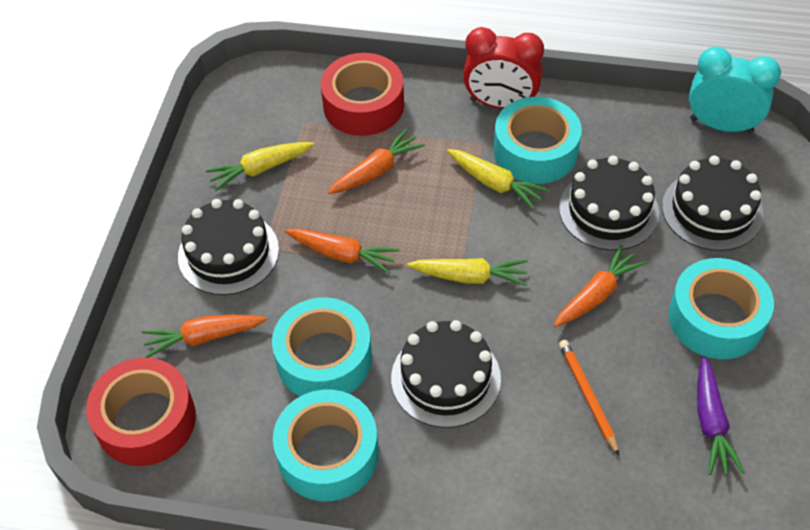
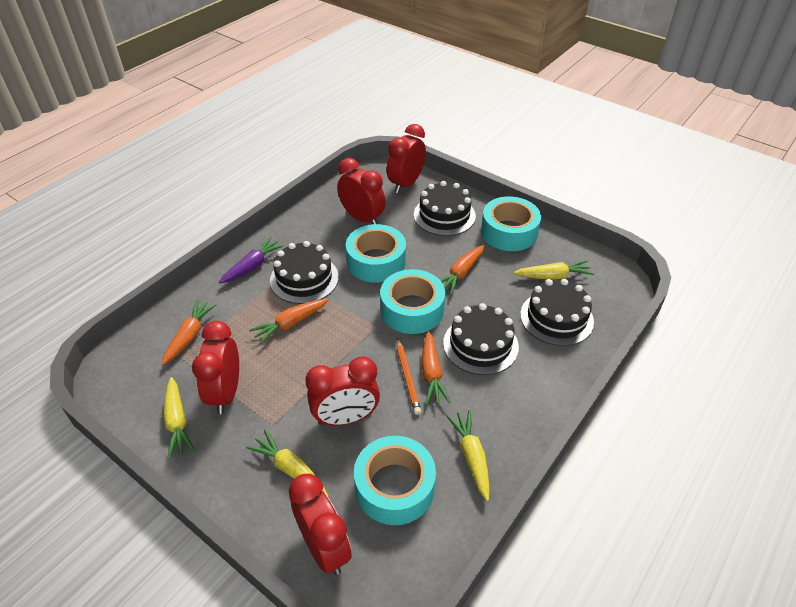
red clock: [463,27,544,109] = 1 -> [192,321,239,414] [289,474,352,575] [305,357,380,426] [337,158,386,224] [387,124,426,193] = 5
red tape: [86,358,196,466] [321,53,404,136] = 2 -> none = 0
turquoise clock: [689,47,781,133] = 1 -> none = 0
yellow carrot: [205,142,314,191] [407,258,528,286] [447,149,549,210] = 3 -> [163,377,195,459] [246,430,329,497] [446,410,490,501] [513,260,594,280] = 4

